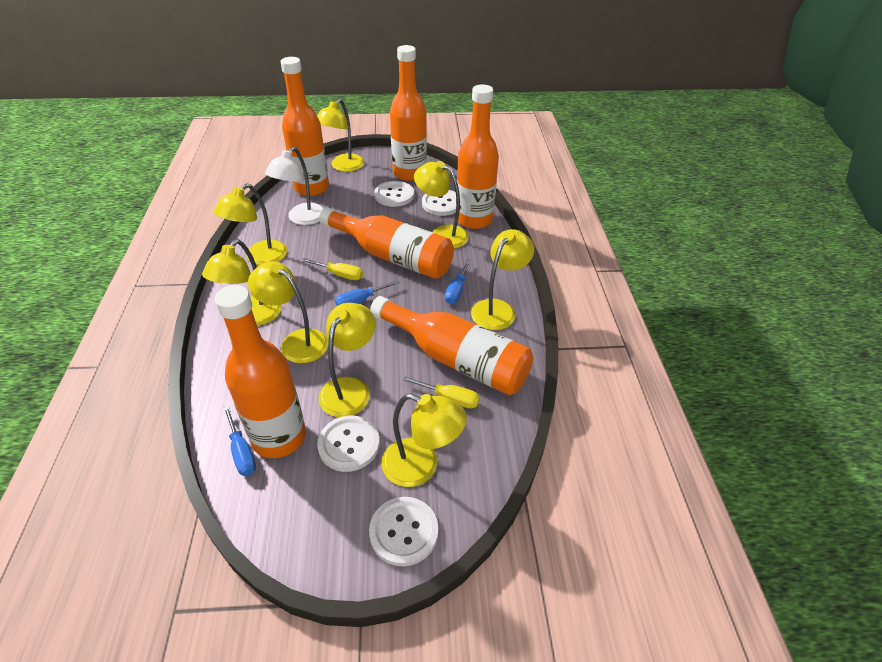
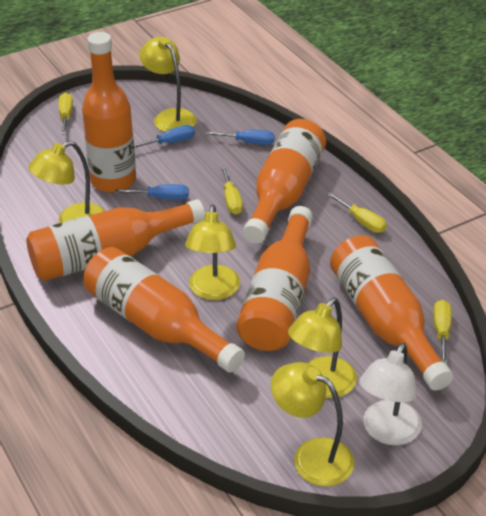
white button: [317,415,380,472] [369,497,438,567] [374,181,414,207] [422,190,456,216] = 4 -> none = 0
yellow lamp: [202,240,282,326] [214,183,287,265] [248,261,329,363] [317,99,365,172] [319,303,376,417] [381,394,467,487] [414,161,469,249] [471,229,534,330] = 8 -> [28,141,105,223] [140,37,197,132] [185,204,240,300] [271,362,355,486] [288,298,357,398] = 5
yellow screwdriver: [302,258,363,280] [403,376,480,408] = 2 -> [59,93,73,134] [221,166,243,215] [327,192,386,233] [433,300,451,364] = 4

